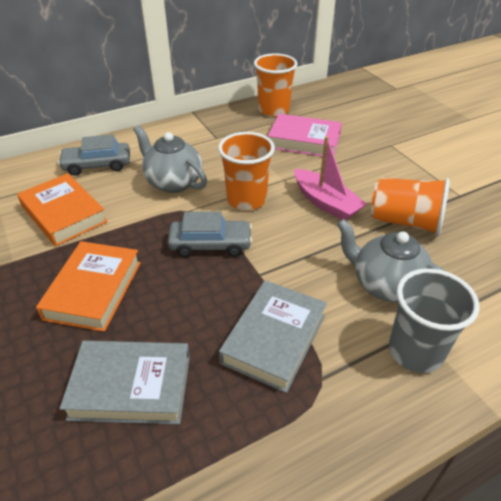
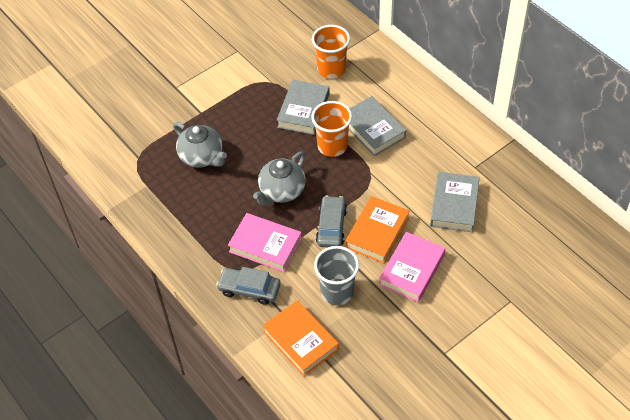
grey book: [60,341,190,424] [219,280,327,393] = 2 -> [277,80,330,135] [349,96,406,156] [430,172,480,232] = 3
orange cup: [218,132,275,211] [254,53,298,117] [371,178,450,236] = 3 -> [311,101,352,157] [312,25,350,79] = 2
pink boat: [294,136,367,220] = 1 -> none = 0
pink book: [268,114,342,157] = 1 -> [228,213,302,272] [379,232,445,302] = 2

